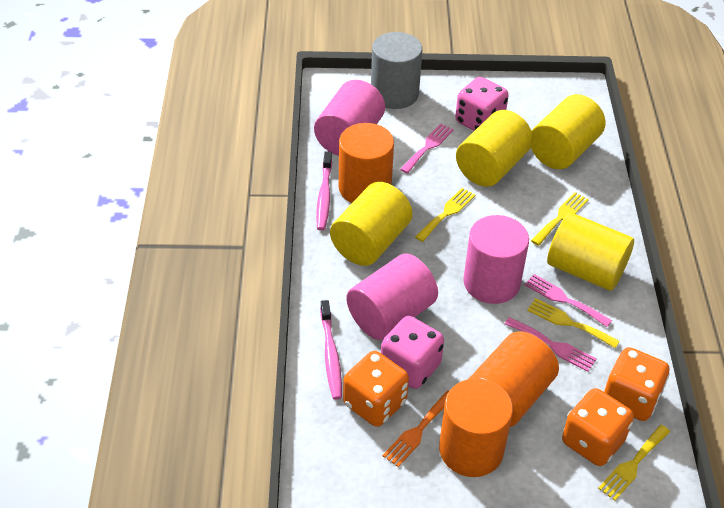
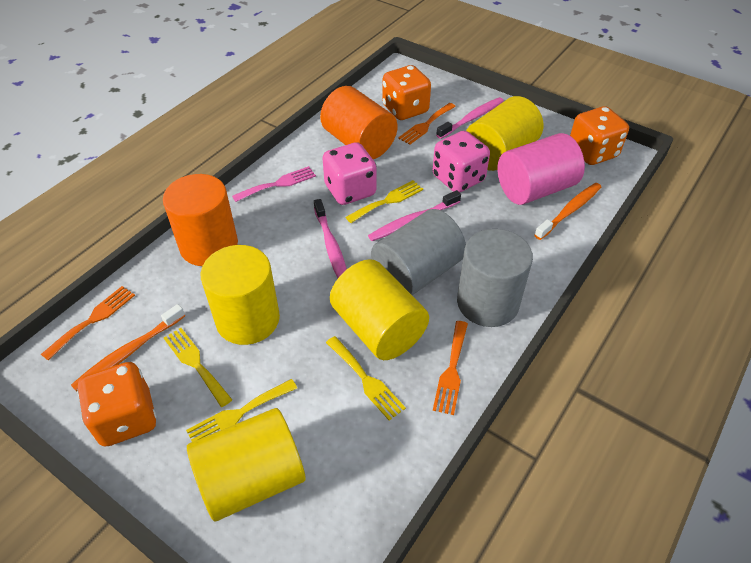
grey cylinder: [371,32,422,109] = 1 -> [371,209,466,295] [457,229,533,327] = 2
orange cylinder: [339,123,394,203] [439,378,513,477] [469,331,559,427] = 3 -> [163,174,238,266] [320,86,398,159] = 2
orange fork: [383,391,449,467] = 1 -> [41,286,135,361] [398,103,456,145] [433,321,468,415] = 3
orange toothbrush: none = 0 -> [71,304,185,392] [534,183,601,240] = 2
pink cylinder: [314,80,385,156] [346,254,438,340] [463,215,529,304] = 3 -> [497,133,585,205] = 1
pink fork: [400,123,454,174] [505,317,596,372] [525,274,612,327] = 3 -> [232,166,316,202] = 1
pink toothbrush: [316,151,332,230] [320,300,342,400] = 2 -> [314,199,347,278] [368,190,461,241] [436,97,504,139] = 3

